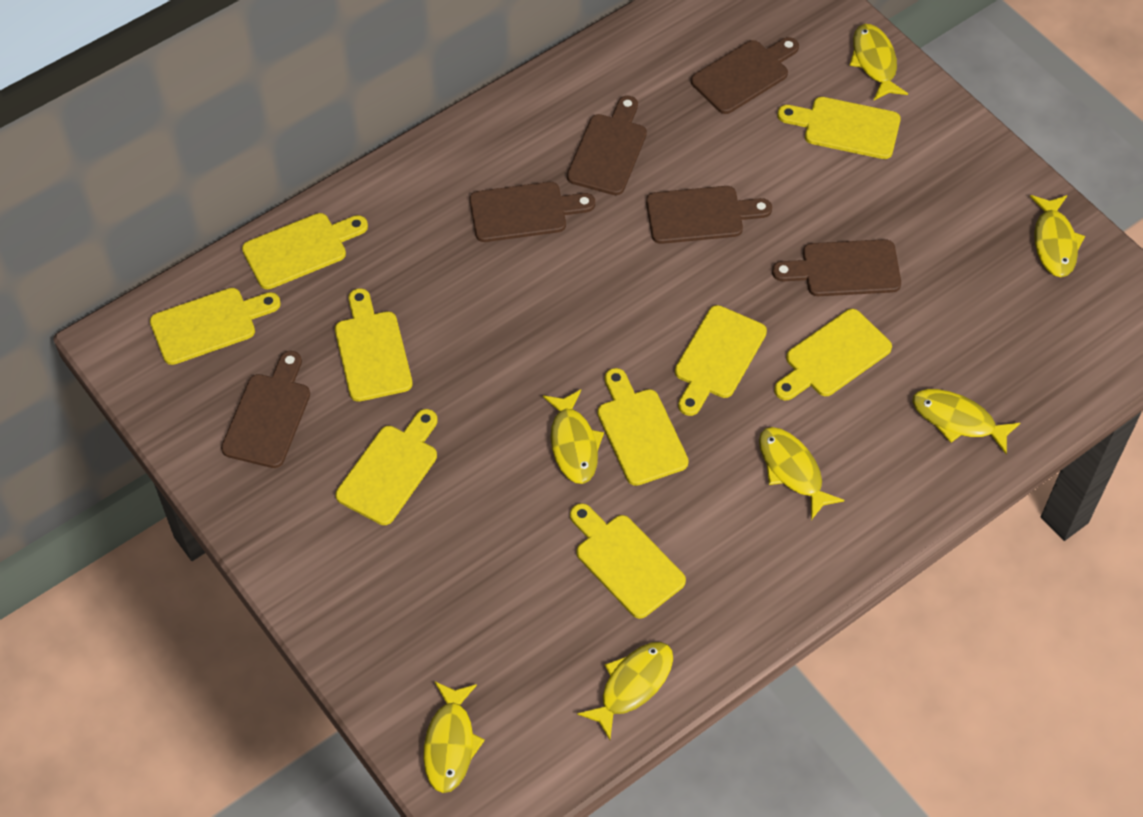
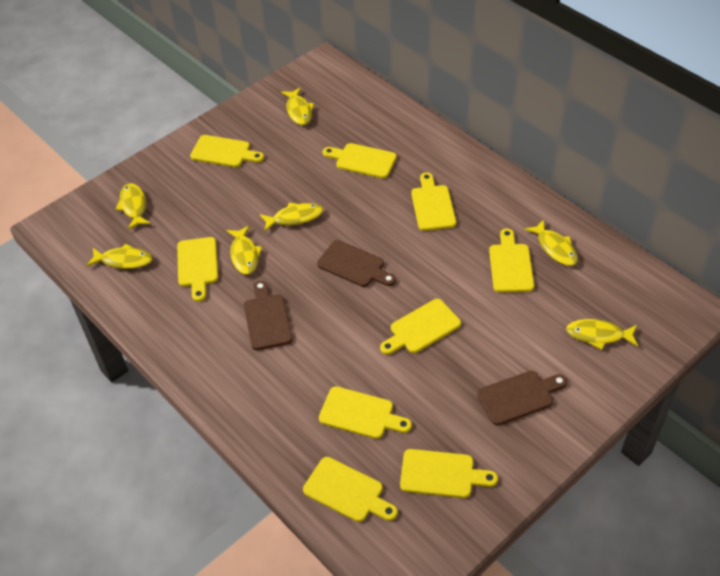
brown cutting board: [221,351,310,468] [470,182,595,242] [567,96,647,195] [646,186,772,244] [691,37,799,114] [772,239,901,296] = 6 -> [244,281,293,350] [317,240,396,287] [477,371,567,425] = 3

